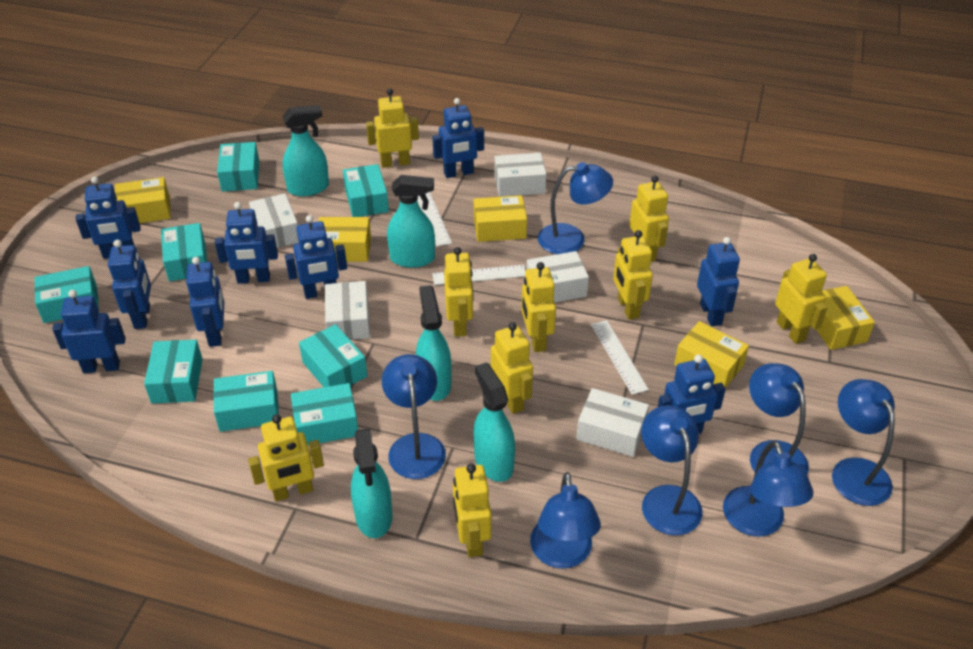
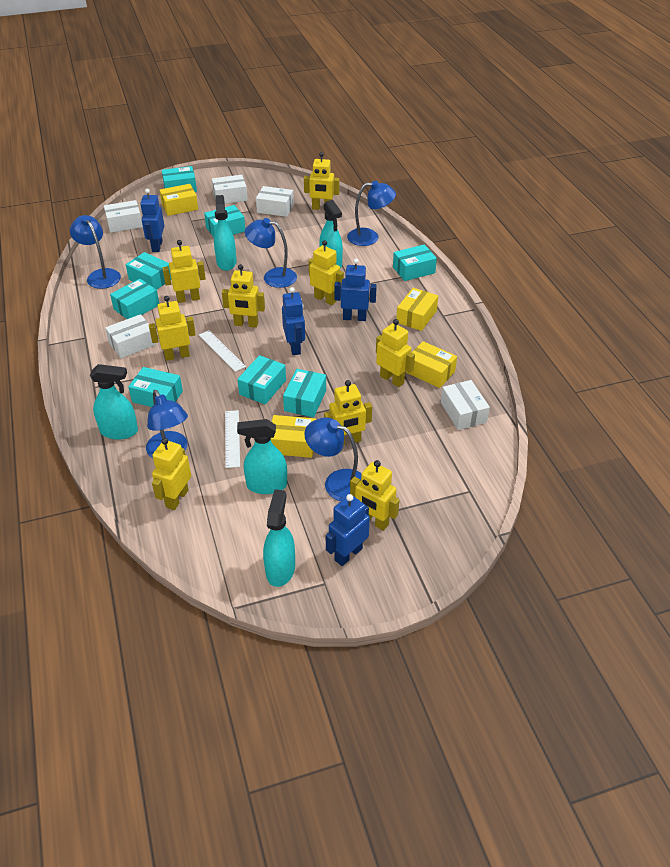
blue lamp: [382,354,446,479] [530,472,601,569] [538,162,613,254] [641,405,702,536] [723,441,813,537] [749,363,809,474] [832,379,895,506] = 7 -> [70,215,121,289] [146,390,188,458] [245,218,297,288] [304,418,361,501] [347,181,396,246] = 5
blue robot: [52,290,126,373] [76,177,141,259] [108,240,151,329] [186,257,224,347] [215,202,278,284] [285,215,347,299] [432,98,484,178] [658,355,726,434] [697,237,740,326] = 9 -> [140,189,164,252] [282,287,305,355] [326,494,370,566] [334,259,377,321] = 4
white ruler: [417,192,452,247] [432,265,526,285] [591,320,649,395] = 3 -> [199,330,246,372] [225,410,240,468] = 2
yellow box: [115,177,171,223] [318,217,371,262] [474,195,527,242] [674,321,749,388] [816,286,875,350] = 5 -> [159,184,198,216] [271,415,316,458] [396,288,438,331] [406,341,457,388] = 4

